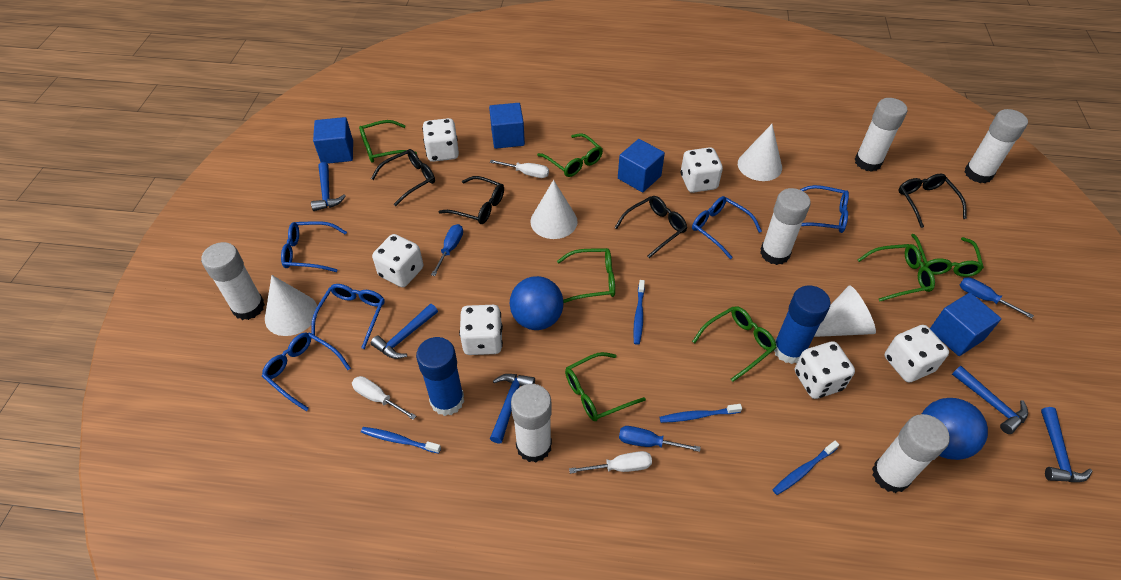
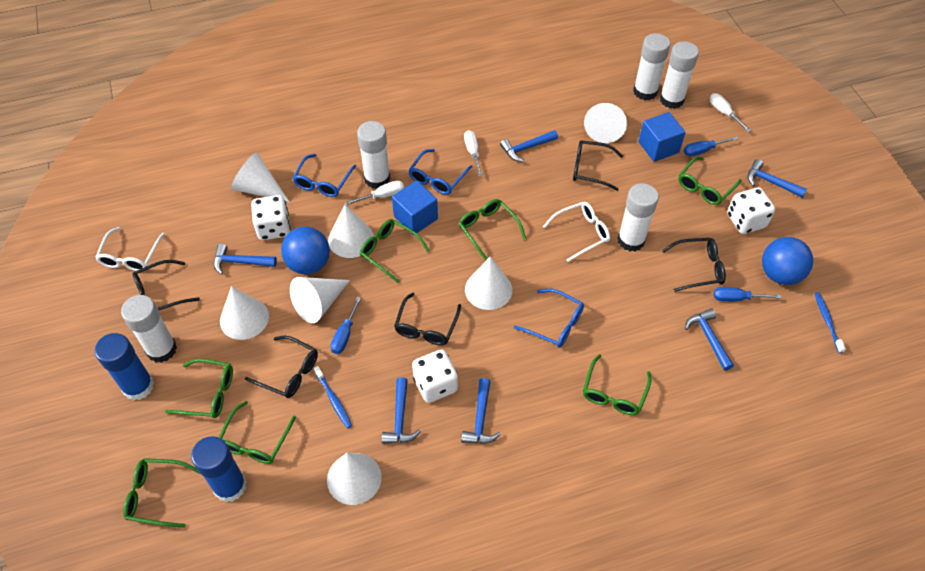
black glasses: [371,149,435,206] [439,176,504,224] [615,196,687,258] [898,174,967,228] = 4 -> [133,260,200,310] [245,336,318,398] [394,293,461,345] [573,140,623,191] [662,238,726,292] = 5
blue cube: [313,117,353,164] [489,103,525,149] [618,139,665,193] [930,293,1001,356] = 4 -> [392,181,438,235] [638,112,686,162] = 2
blue glasses: [262,332,351,411] [281,221,347,272] [311,284,385,349] [692,196,762,259] [800,185,849,233] = 5 -> [293,154,356,197] [409,149,472,195] [514,289,584,348] = 3
blue hammer: [311,162,346,211] [371,304,438,359] [490,374,535,444] [952,366,1028,434] [1041,407,1092,482] = 5 -> [214,244,277,275] [381,377,421,444] [461,378,501,444] [500,130,558,162] [685,309,734,371] [748,159,807,198] = 6
blue toothbrush: [361,427,441,454] [633,280,645,345] [660,404,742,423] [773,441,839,495] = 4 -> [314,366,352,428] [814,292,846,353] = 2
white cone: [265,275,318,336] [530,180,578,239] [738,124,782,181] [814,285,876,337] = 4 -> [220,286,269,340] [231,153,289,202] [290,277,350,323] [327,453,382,505] [328,205,374,258] [465,257,512,310] [584,103,627,143] = 7
white dice: [372,234,423,287] [422,118,459,162] [459,305,503,355] [681,147,723,193] [795,341,855,399] [885,325,949,382] = 6 -> [251,195,291,240] [412,349,458,403] [727,187,775,234] = 3
white glasses: none = 0 -> [95,227,165,271] [543,202,610,262] = 2
white glue stick: [201,242,265,320] [511,384,552,463] [760,188,811,265] [855,98,907,172] [872,414,950,493] [965,109,1028,183] = 6 -> [121,295,177,363] [357,121,391,189] [618,183,659,251] [633,33,670,100] [660,41,699,109] = 5

